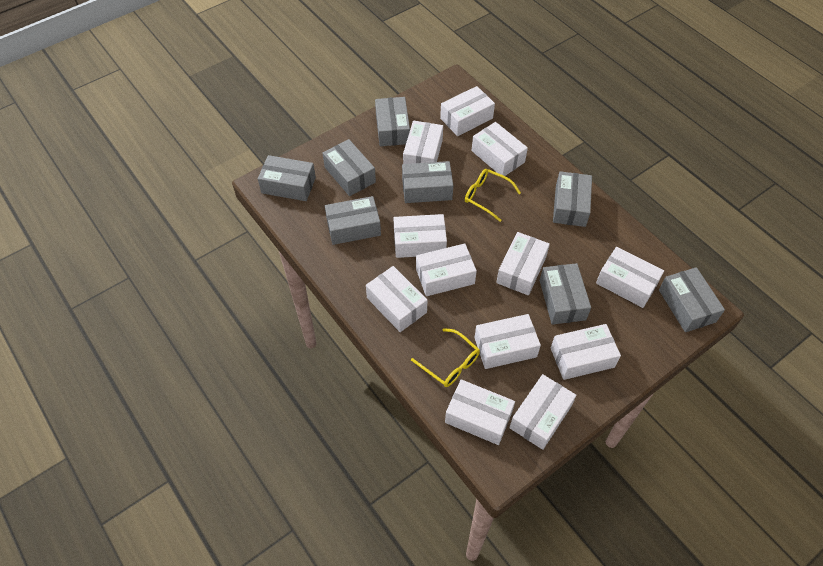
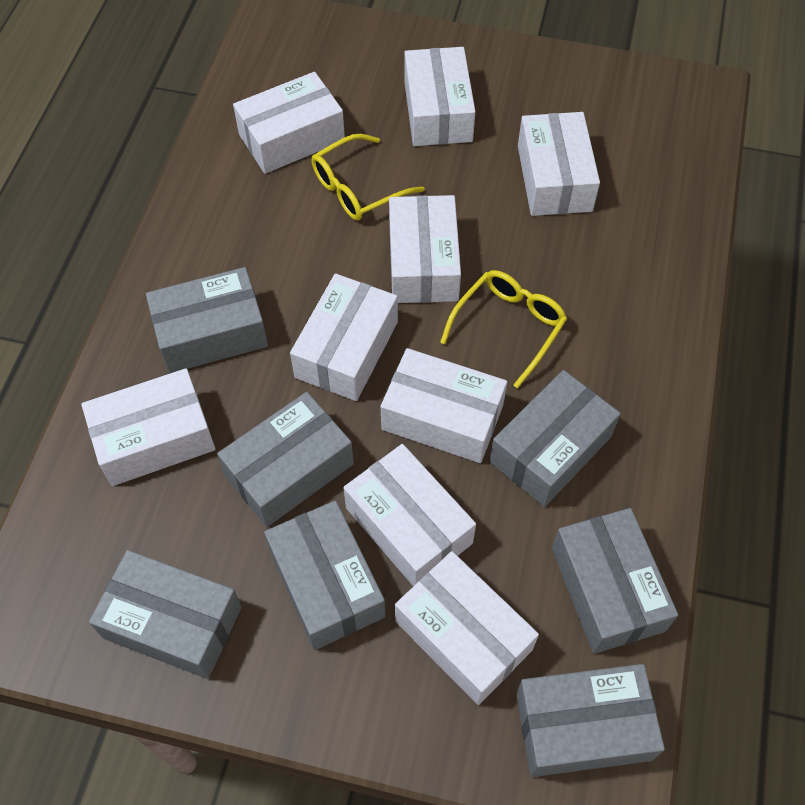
grey box: [258,155,316,201] [323,139,376,196] [325,196,381,245] [375,97,410,146] [402,161,453,203] [540,263,591,325] [553,171,592,227] [659,267,725,332] = 8 -> [89,550,242,679] [146,267,268,373] [217,392,354,527] [264,500,385,650] [490,370,621,507] [516,664,665,777] [552,508,678,654] = 7
white box: [366,266,427,332] [394,214,447,258] [403,121,443,164] [416,243,477,296] [440,86,495,136] [445,379,515,445] [472,122,528,176] [474,314,541,369] [496,232,550,295] [510,374,576,450] [551,324,621,380] [596,247,664,308] = 12 -> [81,368,216,486] [233,72,345,174] [290,274,398,401] [343,444,476,586] [380,348,507,463] [389,195,461,303] [395,551,539,705] [404,47,476,146] [518,112,600,216] = 9

